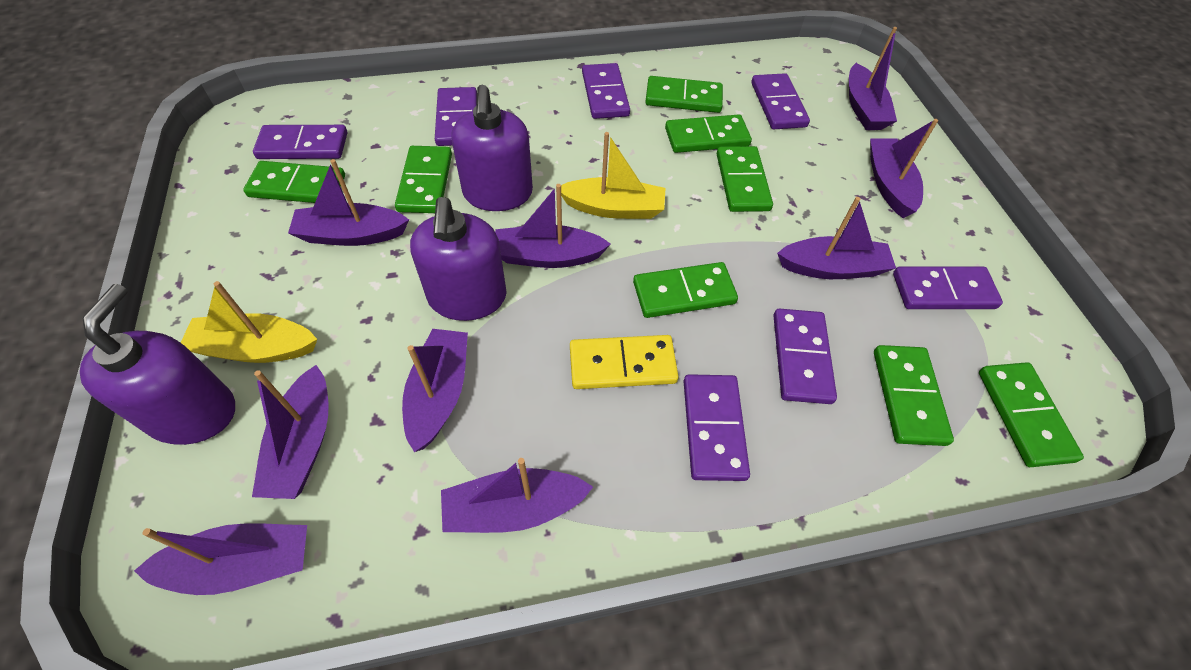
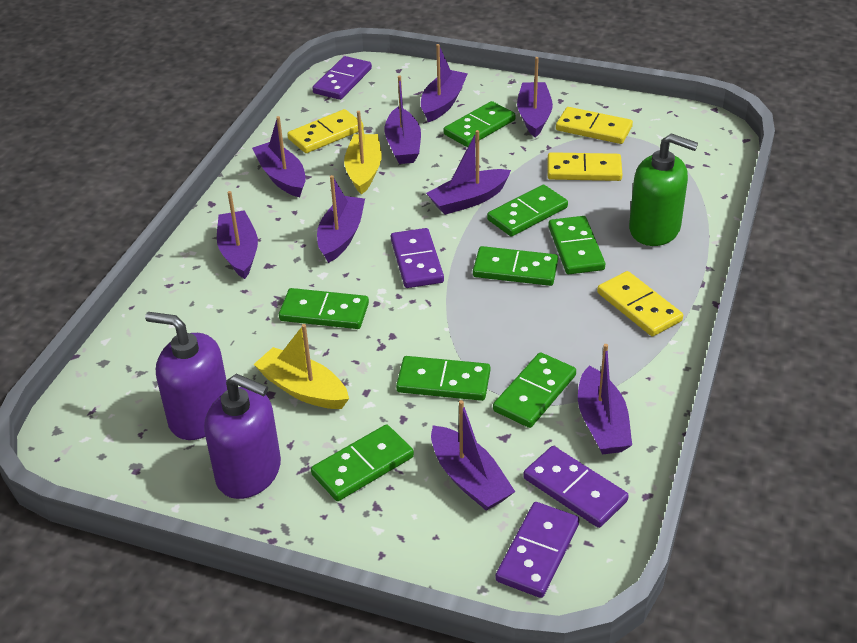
green soap dispenser: none = 0 -> [629,133,698,246] = 1
purple domino: [253,125,347,159] [435,87,477,146] [582,63,630,119] [684,374,750,481] [751,73,810,129] [773,309,837,404] [893,266,1003,309] = 7 -> [313,56,372,100] [391,228,444,288] [496,502,579,598] [523,446,629,528] = 4
purple soap dispenser: [80,284,235,445] [410,197,507,321] [451,85,533,211] = 3 -> [145,312,227,440] [204,374,281,499] = 2
yellow domino: [570,335,679,389] = 1 -> [287,109,364,153] [548,152,622,181] [556,107,633,144] [597,271,683,336] = 4

